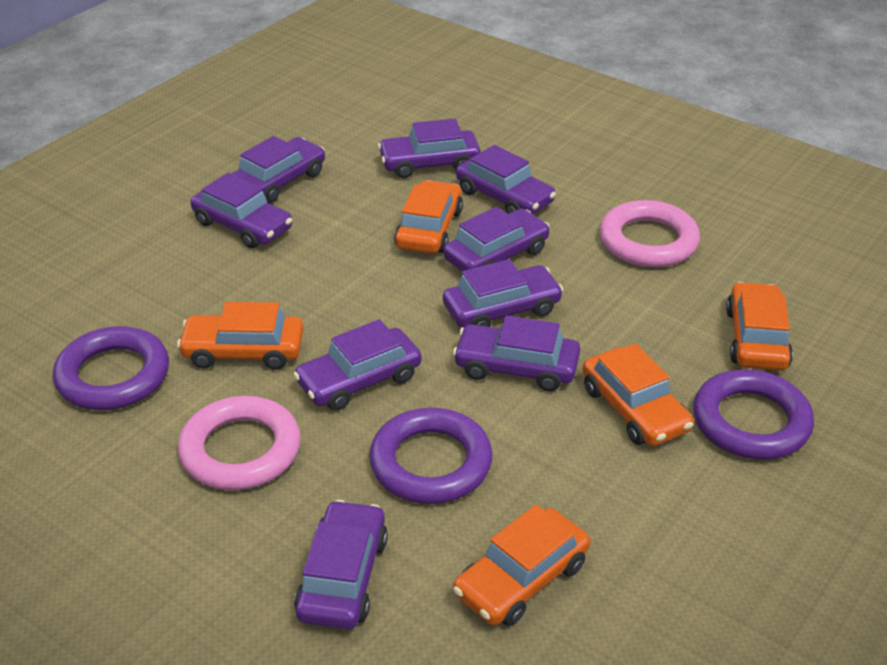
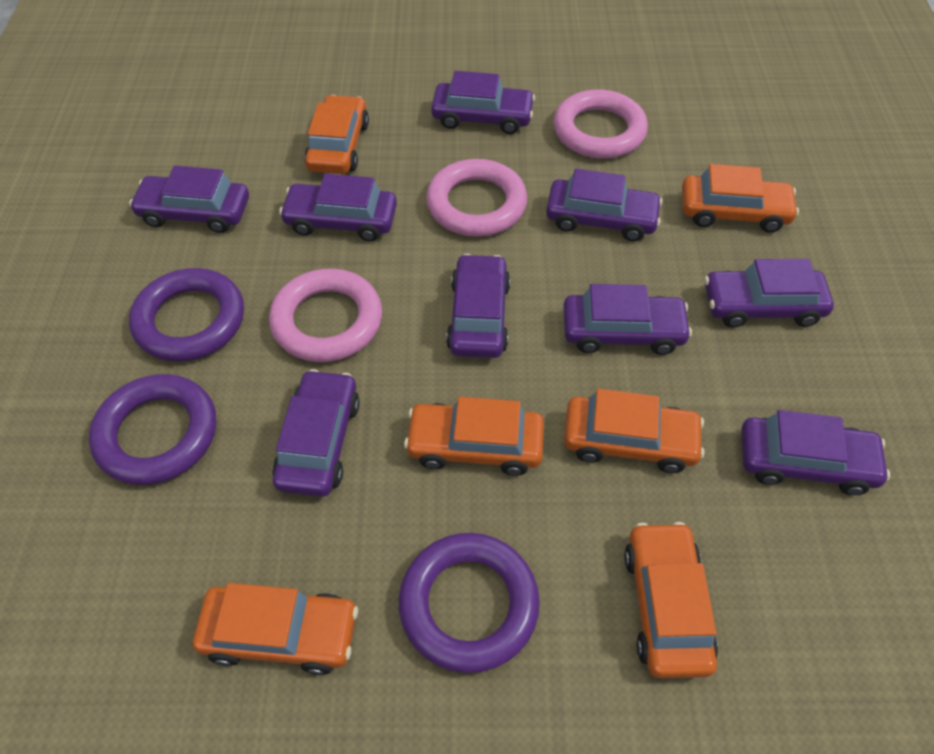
orange car: [177,302,304,370] [394,180,463,254] [453,505,590,626] [583,343,693,446] [726,282,793,370] = 5 -> [193,583,358,675] [304,95,369,174] [404,397,544,476] [564,389,705,473] [624,522,718,678] [682,164,799,233] = 6
pink ring: [178,396,301,490] [600,200,700,267] = 2 -> [269,269,382,362] [426,159,527,237] [554,89,648,159] = 3

